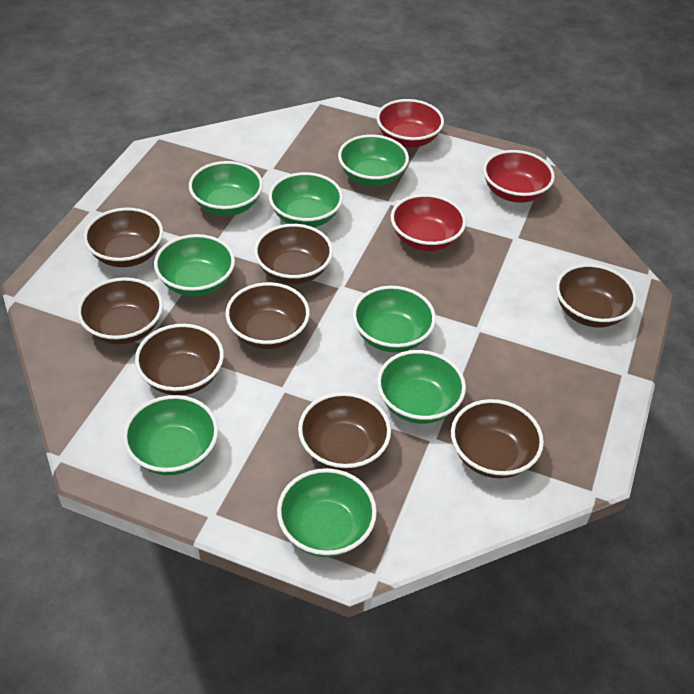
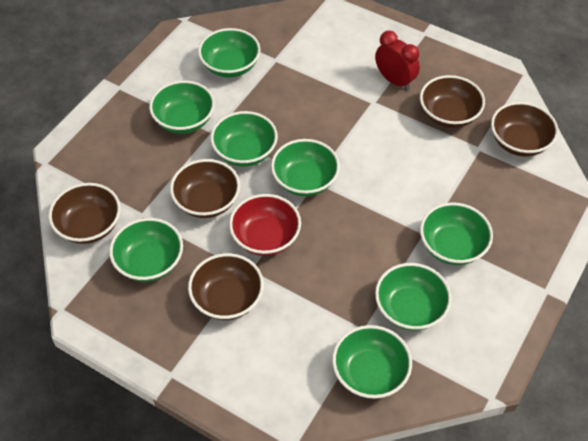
brown bowl: [77,277,163,344] [83,208,163,267] [135,324,224,395] [226,282,310,349] [254,224,333,284] [298,392,391,471] [451,399,544,478] [556,264,637,327] = 8 -> [49,183,121,244] [170,159,240,218] [188,253,264,320] [420,75,485,128] [491,102,558,157] = 5
red bowl: [376,99,444,148] [391,194,466,251] [483,150,555,203] = 3 -> [229,194,301,256] = 1
red clock: none = 0 -> [375,31,420,90] = 1

